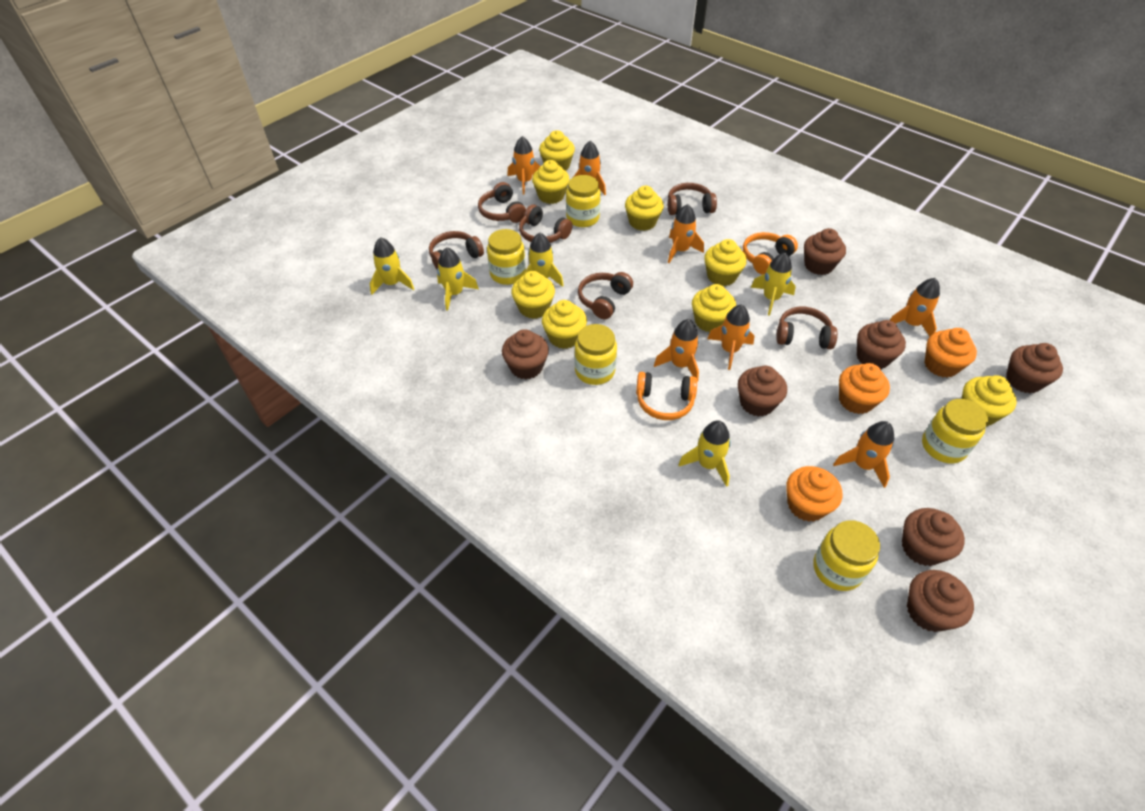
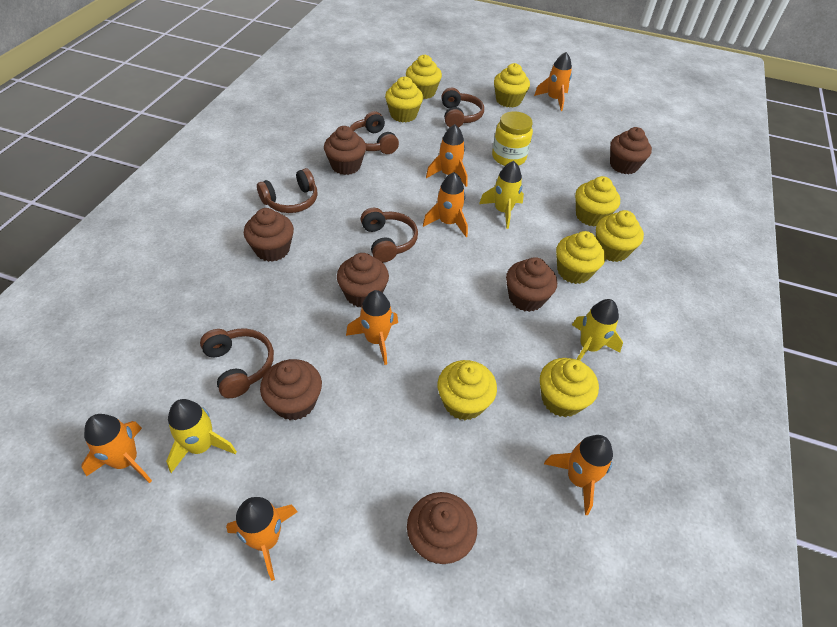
brown headphones: [429,231,484,269] [478,182,526,223] [519,204,573,243] [578,272,633,319] [668,183,717,215] [776,307,838,349] = 6 -> [200,328,274,398] [257,168,317,213] [350,111,399,154] [361,208,418,262] [441,87,484,127] = 5
orange cupcake: [786,466,842,522] [839,363,890,414] [925,328,977,378] = 3 -> none = 0
orange headphones: [636,372,697,420] [743,232,798,275] = 2 -> none = 0
yellow jar: [487,229,526,285] [566,175,600,227] [575,324,617,385] [813,520,880,591] [922,399,988,463] = 5 -> [492,111,533,166] = 1
yellow rocket: [370,237,414,295] [437,247,479,311] [523,233,564,287] [678,420,731,487] [751,252,796,316] = 5 -> [166,399,237,473] [479,161,524,229] [572,299,623,361] = 3

